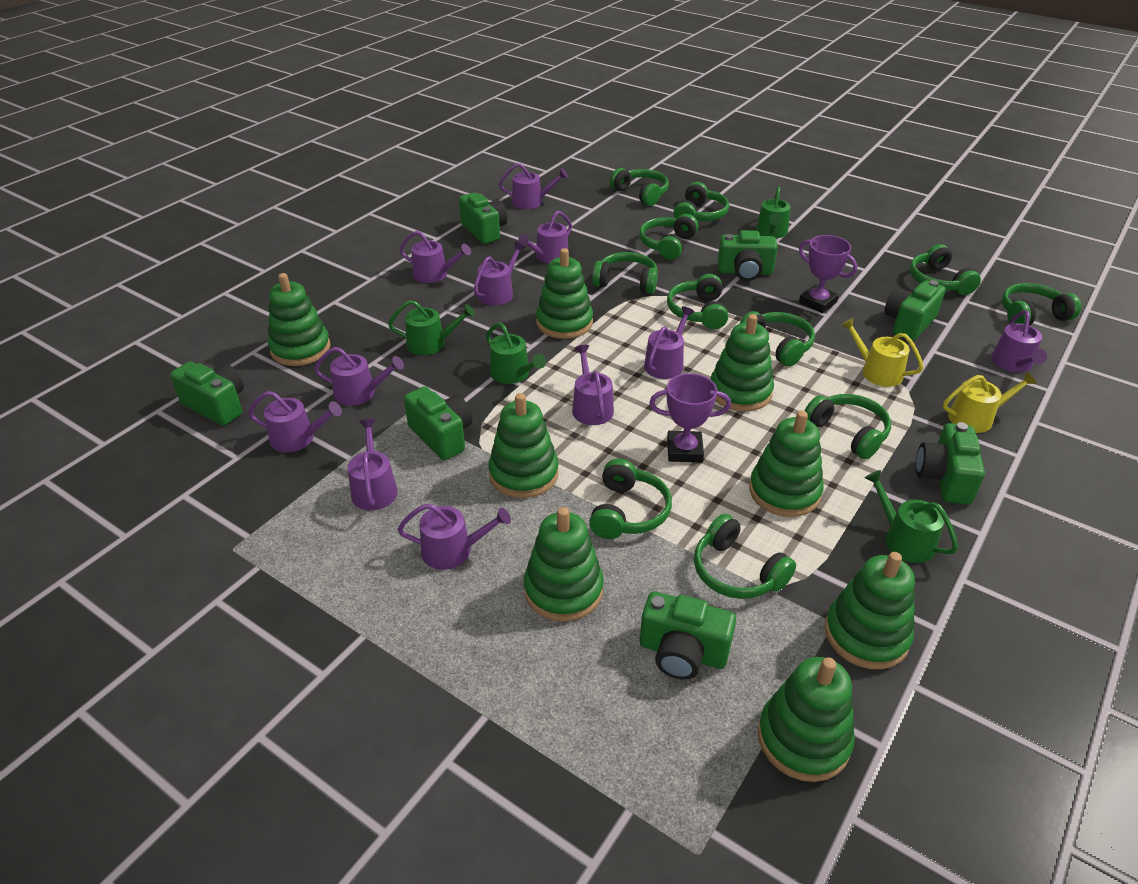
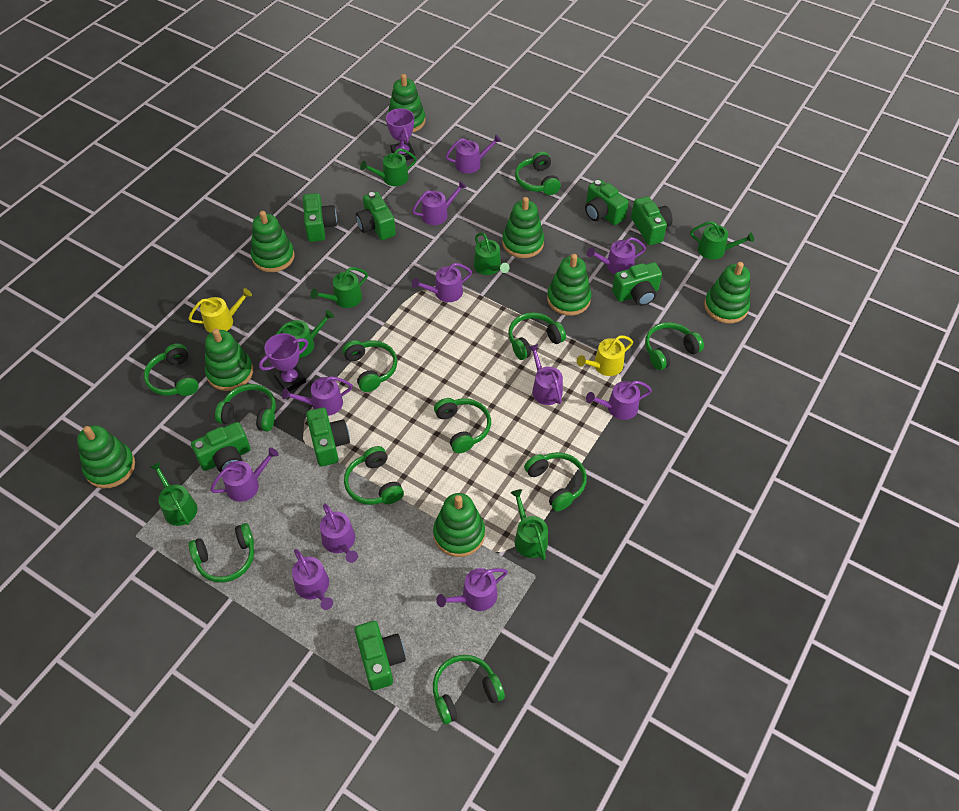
green camera: [170,362,244,426] [404,387,472,460] [459,193,507,244] [640,592,736,680] [717,230,778,281] [884,280,946,341] [916,422,985,505] = 7 -> [191,422,250,472] [303,193,337,242] [306,407,350,467] [355,621,406,691] [356,191,396,240] [585,179,629,225] [612,262,662,306] [631,196,673,245] = 8
green watering can: [388,300,475,355] [486,323,546,384] [756,187,791,238] [865,470,958,563] = 4 -> [150,462,197,526] [275,310,334,358] [310,267,368,308] [360,148,417,186] [474,233,510,275] [511,489,548,560] [690,221,754,260] = 7

